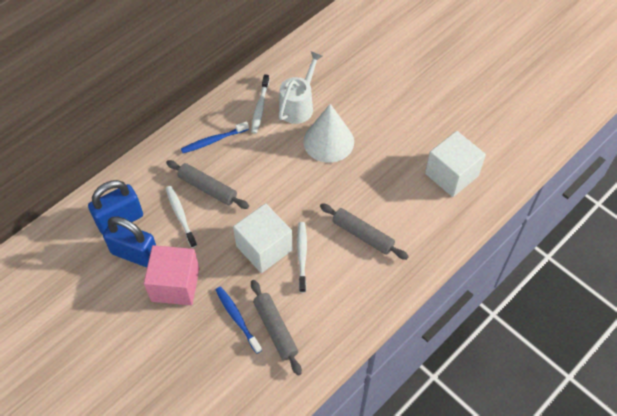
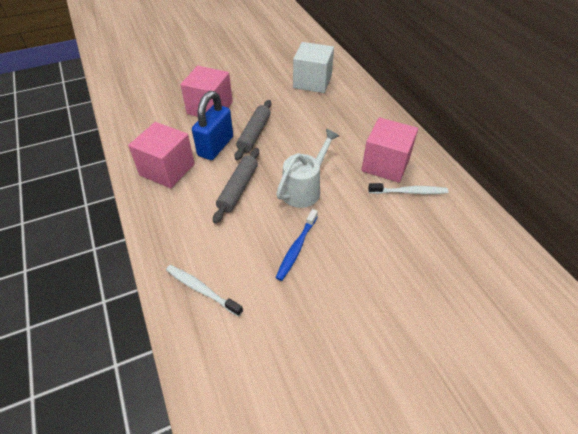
blue padlock: [88,180,143,234] [103,216,156,268] = 2 -> [192,91,233,160] = 1
blue toothbrush: [181,121,249,153] [216,286,262,354] = 2 -> [276,209,318,281] = 1
grey rolling pin: [166,160,249,209] [251,280,302,376] [320,204,409,260] = 3 -> [213,148,259,224] [234,100,271,160] = 2
pink cube: [144,245,200,305] = 1 -> [128,122,195,188] [180,66,233,117] [361,118,418,183] = 3
white cone: [303,104,354,163] = 1 -> none = 0
white cube: [233,203,293,273] [425,131,486,197] = 2 -> [293,42,334,93] = 1
white toothbrush: [166,186,197,248] [251,74,270,134] [297,222,307,293] = 3 -> [166,265,243,317] [368,183,448,194] = 2

